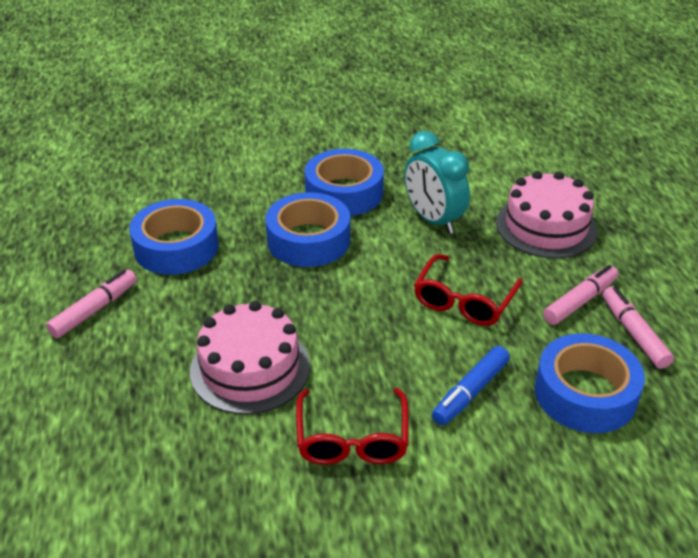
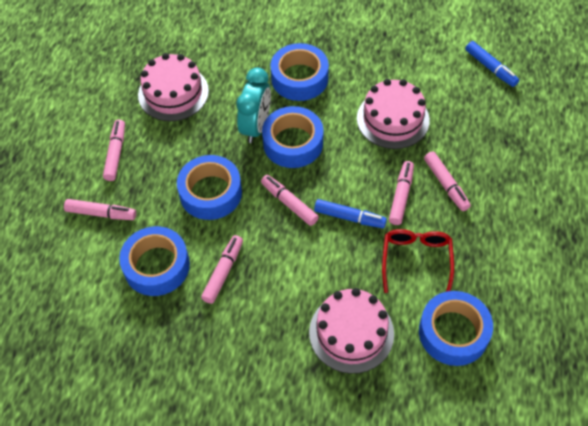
blue marker: [432,346,510,425] = 1 -> [314,199,387,228] [465,41,519,87] = 2
blue tape: [129,199,219,275] [266,192,350,267] [305,149,384,216] [535,333,645,433] = 4 -> [119,226,190,296] [177,155,242,220] [262,106,323,168] [270,43,329,101] [419,291,493,366] = 5
pink cake: [190,301,310,414] [496,171,598,258] = 2 -> [138,53,209,121] [309,288,394,374] [357,79,430,149] = 3
pink marker: [46,269,137,338] [543,265,618,325] [602,286,674,369] = 3 -> [64,199,136,220] [103,120,125,181] [201,235,243,304] [261,175,319,226] [389,161,414,225] [424,151,471,211] = 6
red glasses: [296,388,409,465] [414,254,522,326] = 2 -> [382,229,454,293] = 1

